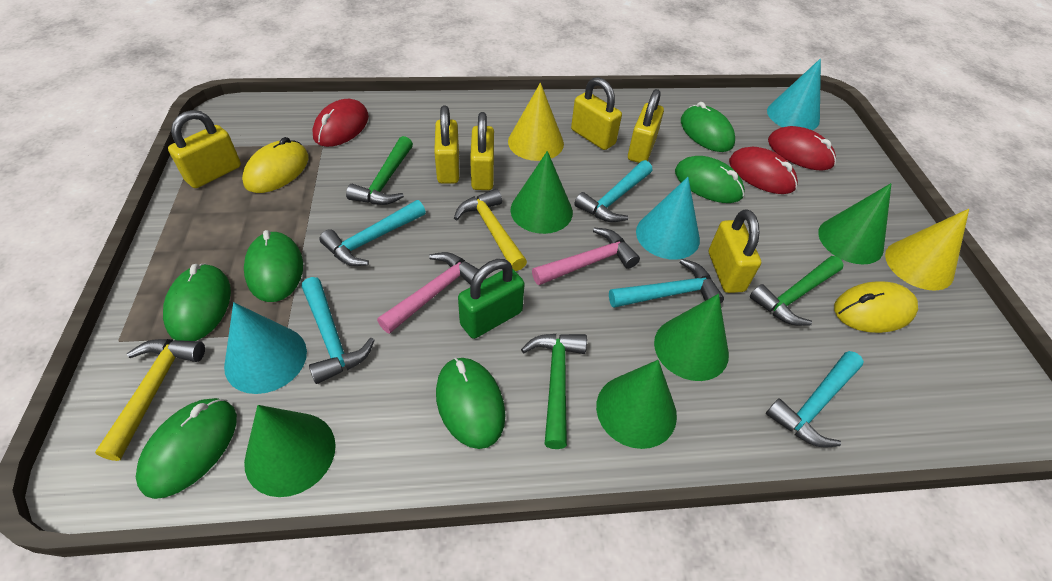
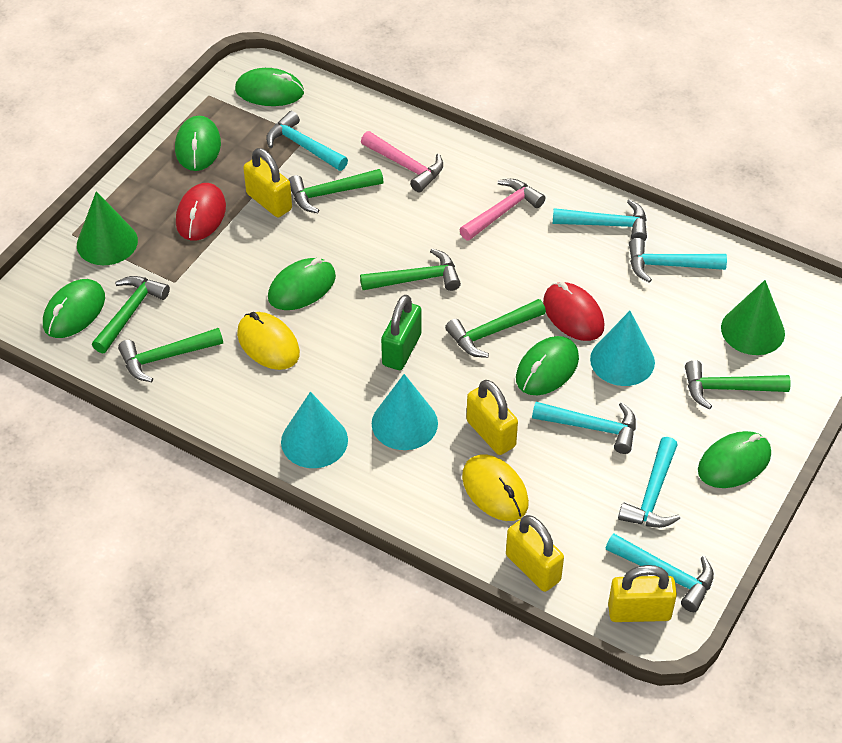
green cone: [244,405,336,497] [510,151,573,234] [596,360,677,449] [654,294,729,381] [818,183,892,265] = 5 -> [77,191,138,265] [721,280,785,355] = 2
green hammer: [346,136,413,205] [521,334,587,449] [750,256,844,326] = 3 -> [92,276,170,353] [118,328,223,382] [288,169,384,213] [360,249,461,291] [445,299,546,358] [685,360,791,409] = 6
red mouse: [312,99,369,147] [729,147,798,194] [768,126,836,171] = 3 -> [176,183,226,241] [543,282,604,341] = 2
turquoise hammer: [302,277,375,384] [319,200,426,266] [574,160,653,222] [609,259,724,308] [766,351,864,448] = 5 -> [266,111,348,171] [532,402,636,454] [553,199,647,241] [606,534,714,612] [618,437,680,528] [629,238,727,283] = 6
yellow cone: [508,83,564,161] [885,209,969,291] = 2 -> none = 0
yellow hammer: [95,339,205,461] [454,189,527,271] = 2 -> none = 0
yellow padlock: [168,110,241,188] [434,106,459,184] [470,112,494,190] [571,77,622,150] [628,89,664,163] [709,209,761,293] = 6 -> [243,148,292,218] [466,380,518,455] [506,515,564,592] [608,565,677,622] = 4

